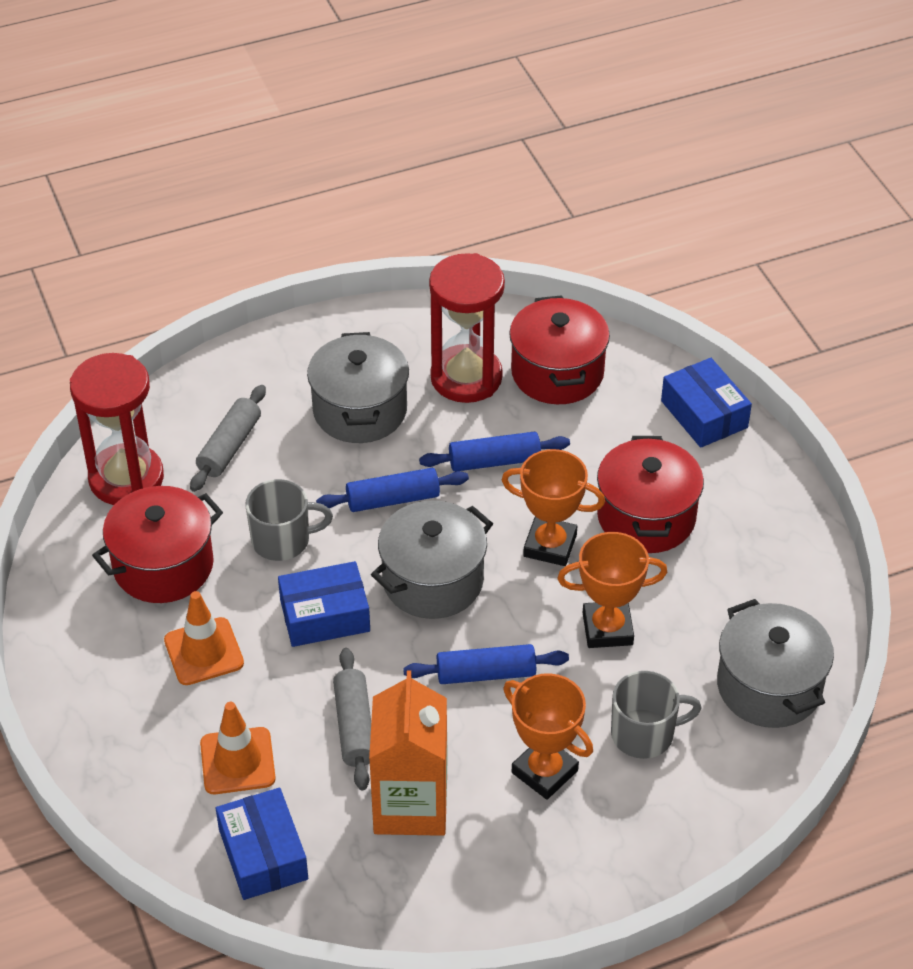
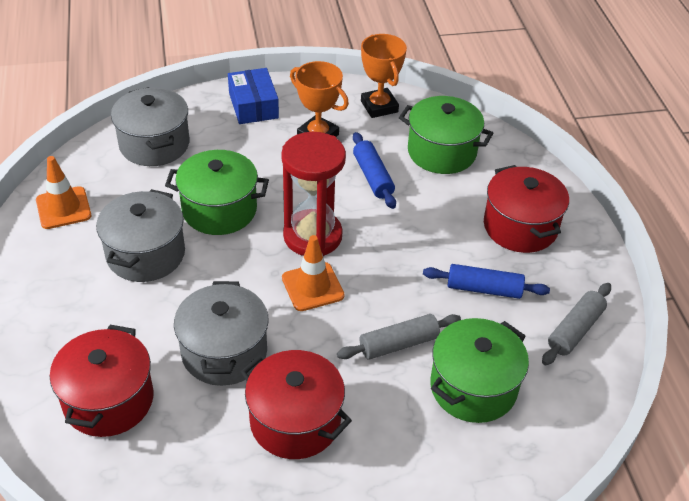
blue box: [216,788,308,900] [278,561,370,647] [661,358,752,448] = 3 -> [228,68,279,124] = 1
blue rolling pin: [316,468,469,512] [403,644,569,684] [419,431,570,472] = 3 -> [353,132,396,209] [423,264,550,299] = 2
green pot: none = 0 -> [165,150,269,235] [399,96,493,174] [430,318,529,423] = 3
grey mug: [245,479,333,561] [611,671,701,759] = 2 -> none = 0
orange carton: [369,671,447,836] = 1 -> none = 0
orange trophy: [502,449,605,566] [503,673,593,800] [557,532,668,648] = 3 -> [290,61,349,137] [361,34,407,118] = 2
red hourglass: [70,353,164,505] [429,253,505,403] = 2 -> [281,132,346,256] = 1

